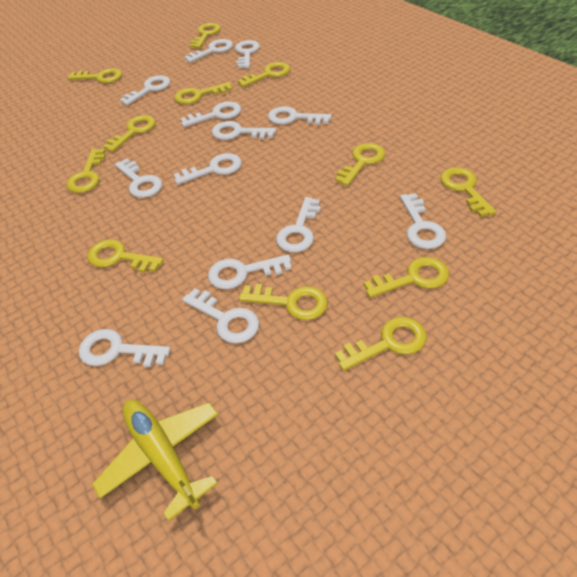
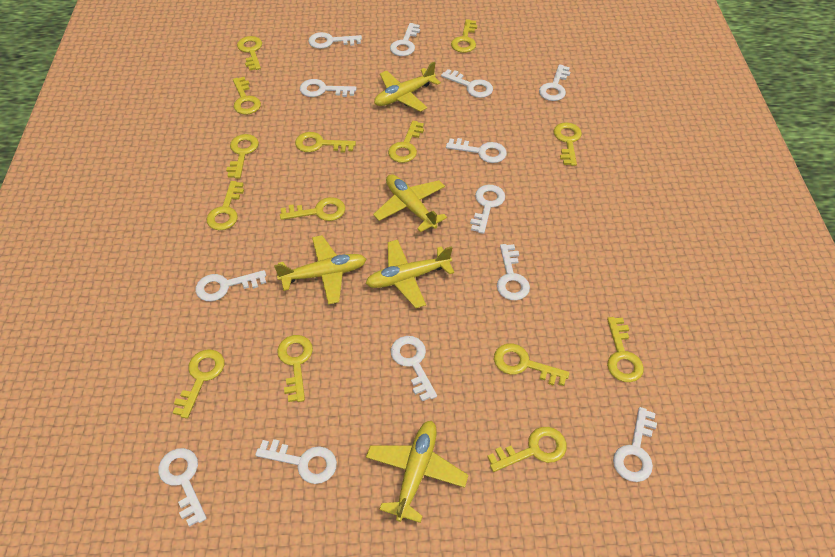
yellow key: [66,149,106,193] [67,68,122,83] [87,239,164,273] [103,115,156,152] [174,82,233,104] [190,23,221,48] [237,62,290,87] [239,284,328,320] [335,143,385,186] [335,317,427,371] [364,257,449,298] [440,167,496,217] = 12 -> [173,350,224,419] [206,181,244,230] [226,134,259,179] [233,77,261,115] [237,36,262,71] [277,335,313,402] [280,197,345,221] [295,132,356,153] [388,120,424,163] [451,19,477,53] [487,427,567,472] [494,343,570,386] [554,122,582,166] [607,317,644,382] = 14
yellow plane: [92,399,218,521] = 1 -> [274,235,366,305] [365,240,454,308] [366,421,468,523] [373,174,447,232] [374,62,441,112] = 5

